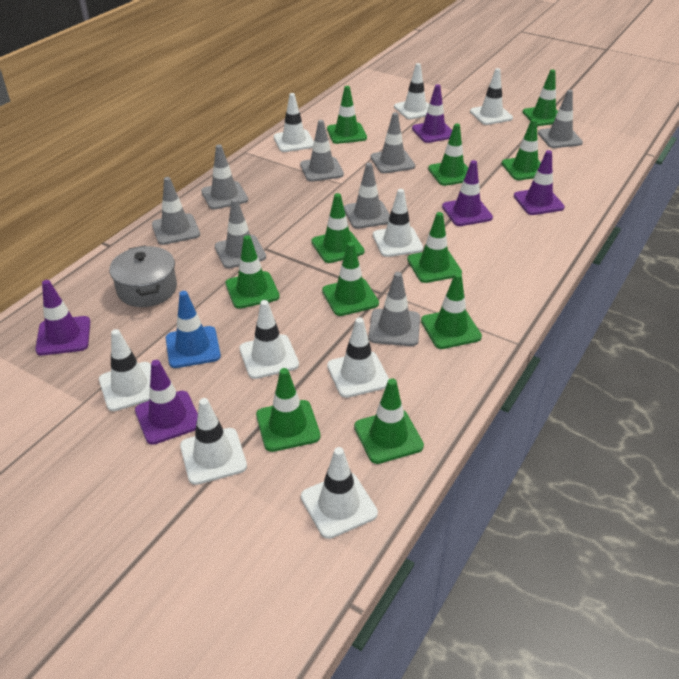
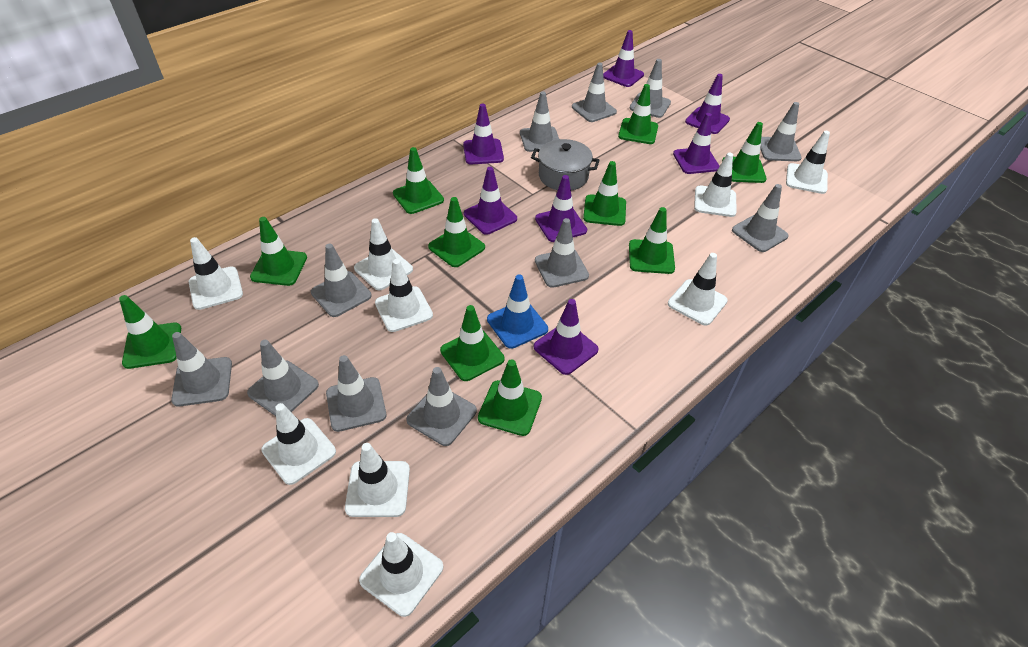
green traffic cone: [225,235,280,309] [256,368,320,452] [311,193,364,263] [322,242,379,316] [327,86,367,144] [354,379,424,464] [407,212,462,283] [421,273,482,349] [428,123,468,186] [502,119,541,180] [522,69,558,126] = 11 -> [119,295,181,369] [250,217,307,286] [393,147,444,214] [428,197,485,267] [440,305,505,381] [478,359,542,436] [583,161,626,226] [618,84,658,144] [629,207,675,274] [722,122,767,183] = 10
grey traffic cone: [152,177,200,245] [201,145,248,209] [215,198,266,268] [300,120,344,182] [344,163,390,229] [369,272,420,346] [371,112,415,173] [538,90,583,148] = 8 -> [171,332,232,407] [247,340,319,416] [311,244,372,317] [326,355,386,432] [406,367,477,446] [520,91,559,152] [535,218,589,288] [572,63,617,122] [629,59,671,118] [732,184,788,252] [760,102,802,161] = 11
purple traffic cone: [35,280,90,355] [135,360,198,445] [412,84,452,143] [442,160,493,226] [514,150,565,215] = 5 -> [463,103,504,165] [464,167,517,235] [534,299,599,375] [535,175,587,242] [603,30,644,87] [673,113,720,174] [685,74,730,134] = 7

